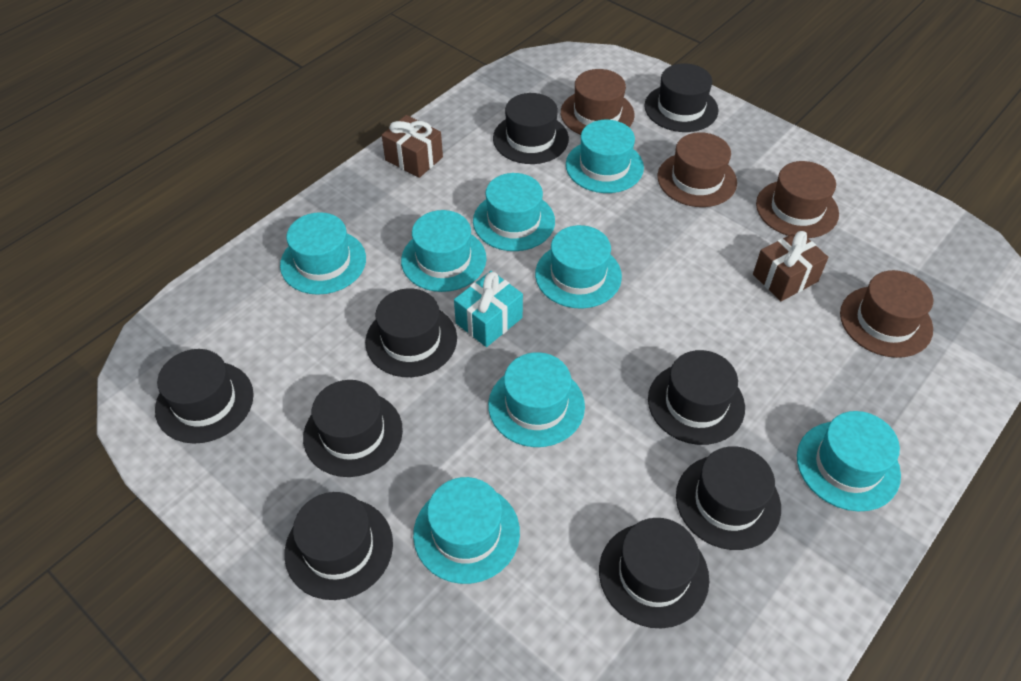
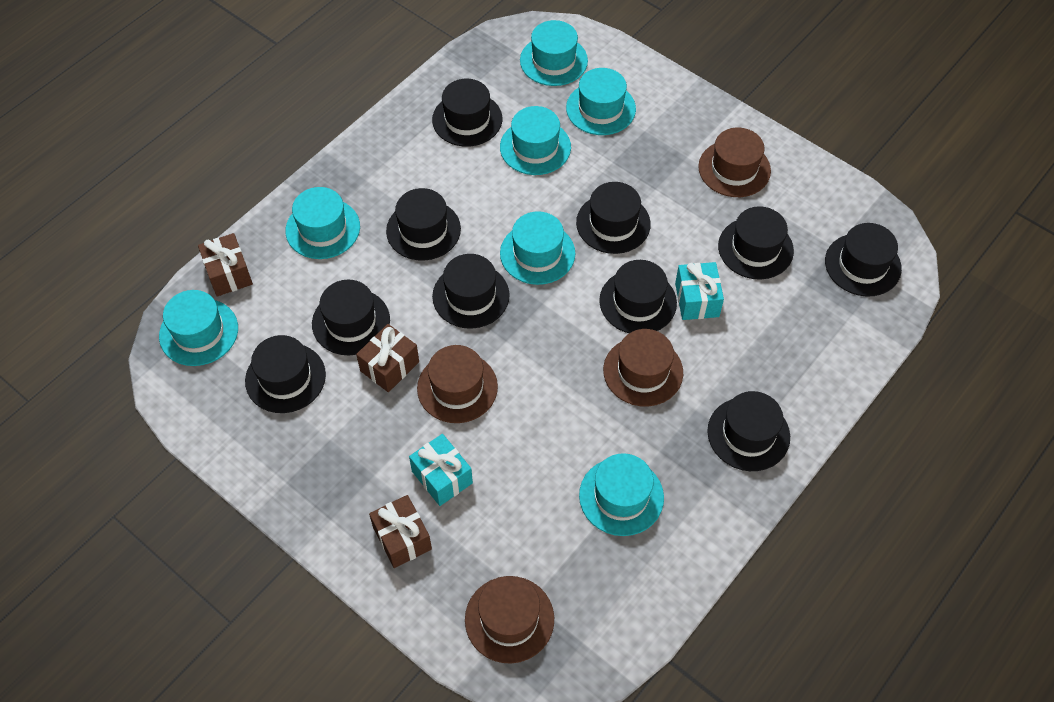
black hat: [155,349,254,443] [285,492,393,600] [303,380,403,477] [365,288,457,377] [493,93,569,164] [599,518,709,628] [644,63,718,132] [648,350,745,445] [676,446,781,550] = 9 -> [245,335,326,413] [312,280,390,355] [386,188,461,261] [432,79,502,147] [432,254,510,329] [576,182,651,254] [599,260,677,333] [707,391,790,471] [718,206,794,280] [825,223,902,297] = 10
brown gift: [382,115,443,178] [753,231,829,301] = 2 -> [198,233,253,296] [356,324,419,392] [369,495,432,568] = 3
turquoise gift: [454,271,523,347] = 1 -> [409,434,473,506] [675,262,724,320] = 2
turquoise hat: [280,212,366,295] [401,210,487,292] [413,477,520,584] [473,173,555,251] [488,352,585,447] [535,225,622,308] [566,120,644,193] [797,411,901,511] = 8 -> [159,290,238,366] [285,187,360,259] [500,106,571,175] [500,211,576,285] [520,20,588,86] [566,68,636,135] [579,453,664,536] = 7

